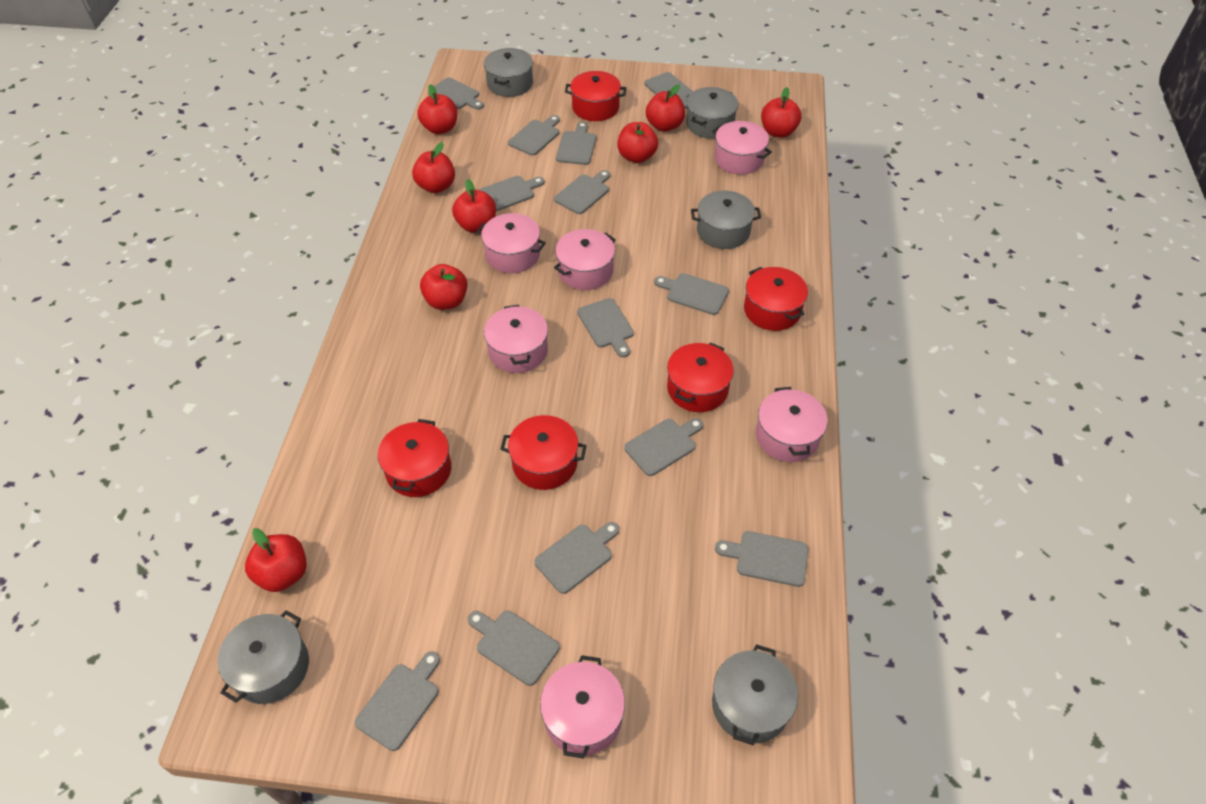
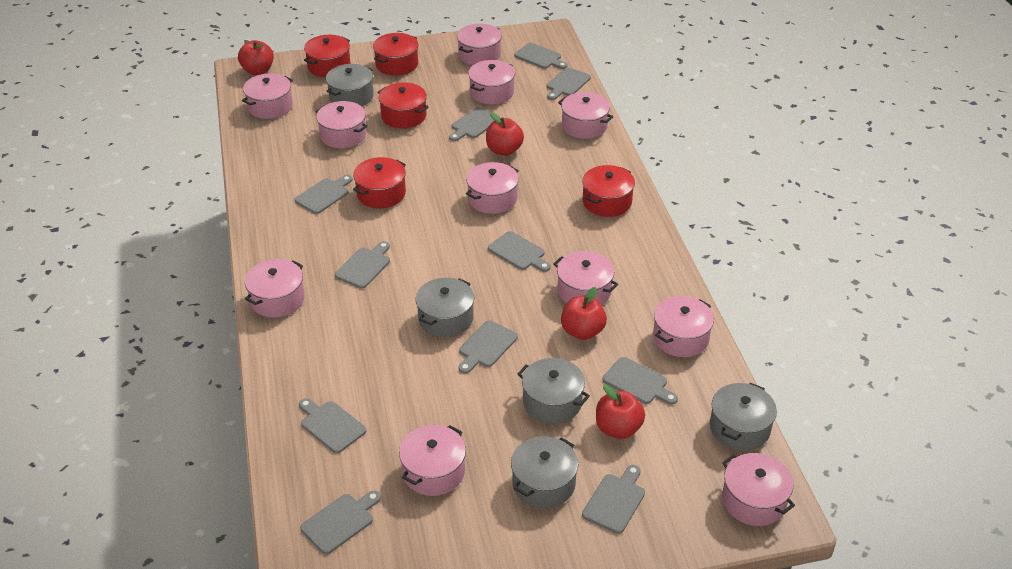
grey cutting board: [355,651,440,751] [428,77,484,110] [468,611,560,686] [479,176,544,211] [508,115,560,156] [534,522,619,594] [554,170,610,214] [556,122,596,165] [577,298,634,358] [624,418,703,476] [644,72,693,109] [654,273,729,315] [715,531,808,587] = 13 -> [294,175,353,214] [299,398,366,453] [300,491,381,554] [335,241,390,289] [449,107,500,141] [459,321,518,374] [488,231,551,272] [514,43,567,69] [546,67,591,100] [582,465,645,534] [603,357,678,405] = 11
pink pot: [477,213,546,273] [484,305,548,373] [540,655,625,759] [554,229,616,290] [712,121,772,175] [756,387,828,462] = 6 -> [242,73,293,119] [245,259,305,318] [316,101,368,148] [399,425,466,496] [457,24,502,65] [466,162,519,214] [468,60,515,104] [553,251,618,305] [558,92,613,139] [653,296,714,357] [722,453,795,526] = 11
red apple: [245,528,307,592] [412,142,455,193] [417,84,457,134] [420,264,467,310] [452,179,496,233] [617,122,658,163] [646,84,685,132] [761,87,801,138] = 8 -> [238,40,274,75] [486,113,524,156] [561,287,607,340] [596,384,645,439] = 4

